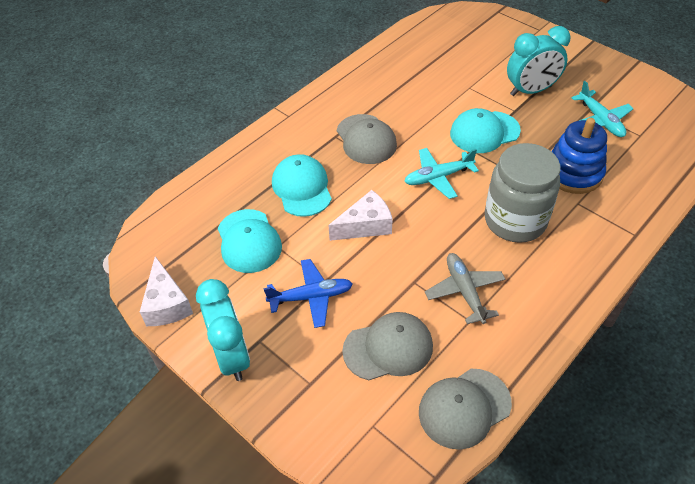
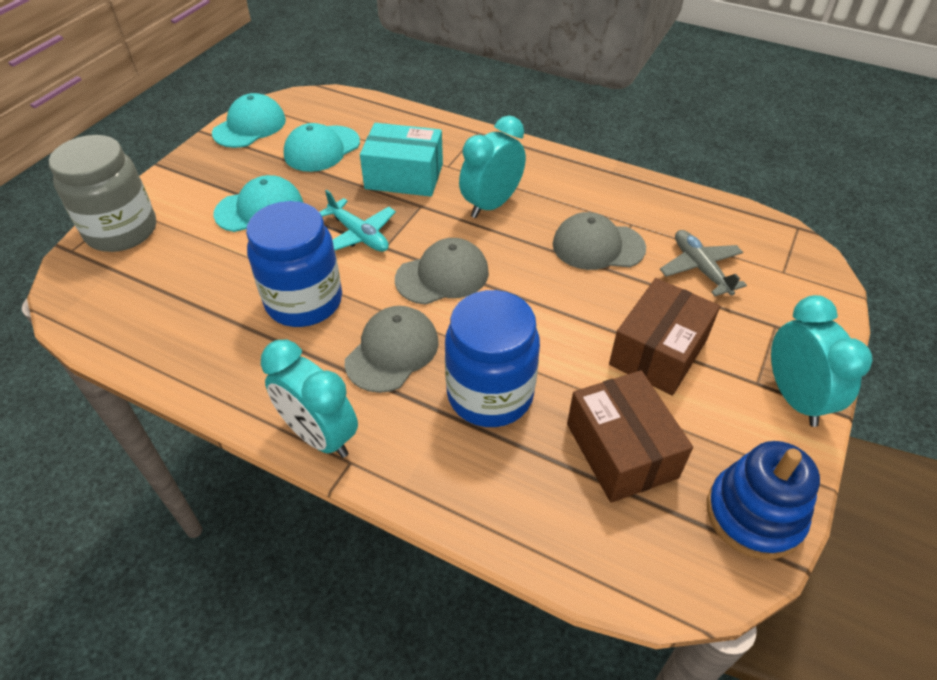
blue jar: none = 0 -> [246,201,342,327] [445,290,540,427] = 2
blue plane: [264,259,353,328] = 1 -> none = 0
brown box: none = 0 -> [567,370,693,503] [609,278,720,396] = 2
turquoise box: none = 0 -> [360,123,443,197] = 1
turquoise clock: [196,279,250,381] [507,26,571,96] = 2 -> [261,340,358,458] [459,115,526,218] [771,295,872,427] = 3
turquoise plane: [404,148,479,199] [571,81,634,137] = 2 -> [320,190,396,252] = 1
white cheese: [140,256,193,326] [329,190,393,241] = 2 -> none = 0

